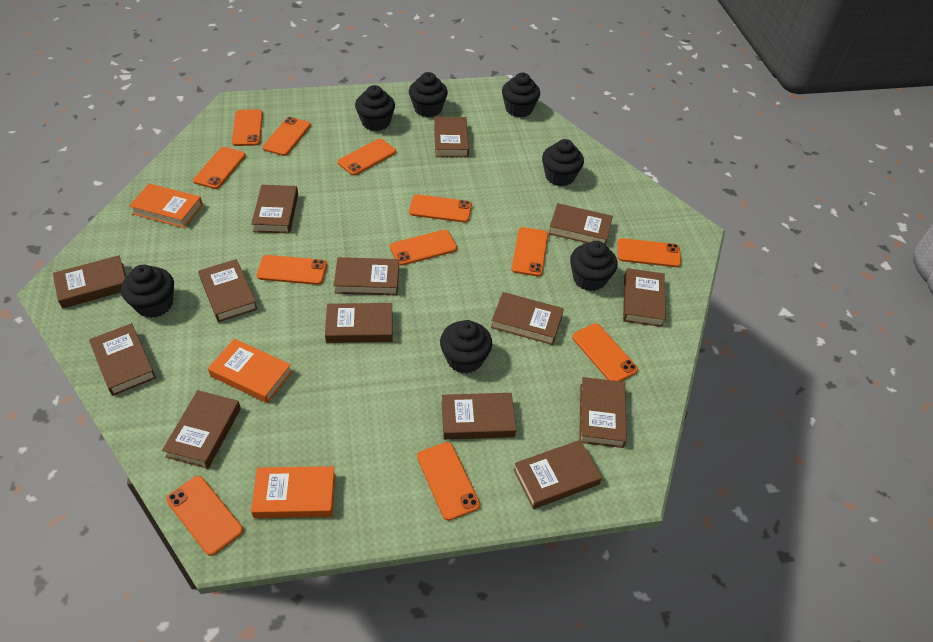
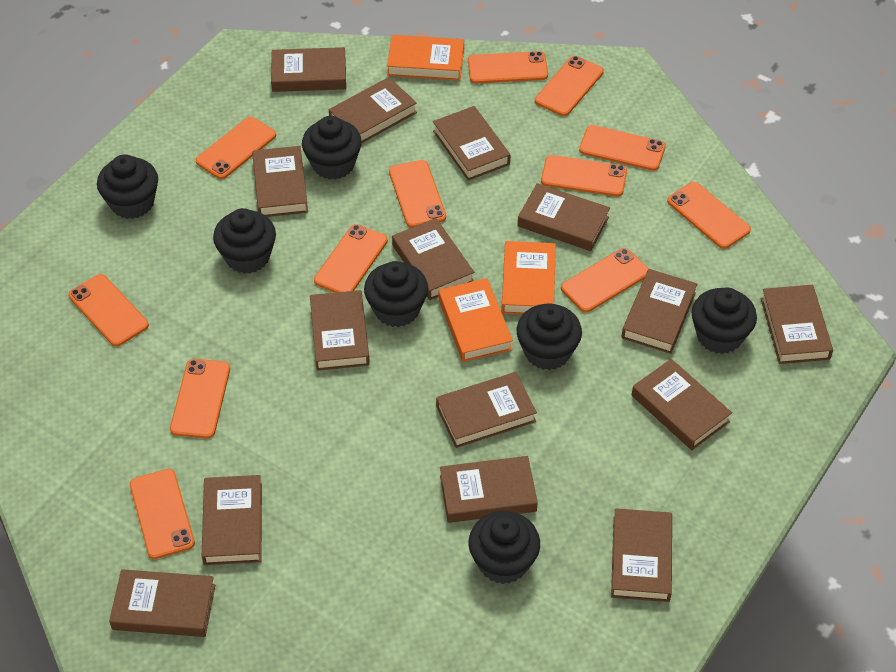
brown book: [53,255,126,308] [89,323,156,396] [162,390,241,469] [198,259,257,322] [251,185,298,233] [325,303,393,343] [334,257,399,295] [434,117,469,157] [441,393,516,440] [491,292,564,345] [513,440,602,509] [549,203,613,245] [579,377,627,448] [623,268,666,327] = 14 -> [109,569,215,637] [202,475,262,565] [252,146,308,217] [271,47,346,92] [310,290,370,371] [329,77,417,144] [392,218,474,300] [433,106,510,181] [436,372,537,448] [440,456,538,523] [518,183,610,251] [611,508,672,602] [622,269,697,354] [632,359,732,450] [761,285,833,364] = 15

